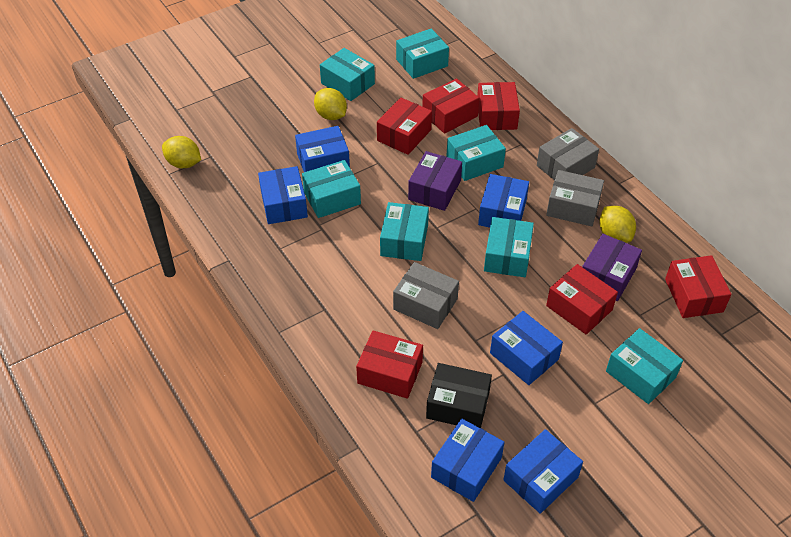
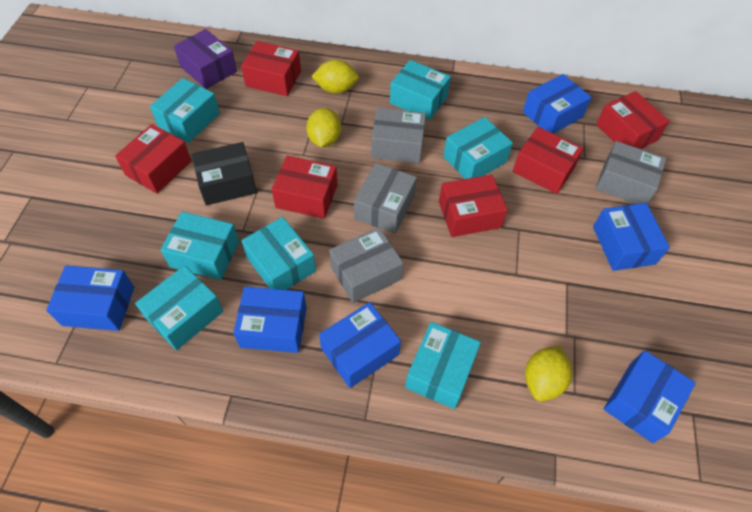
grey box: [393,262,459,329] [537,128,599,180] [546,170,604,226] = 3 -> [329,227,404,303] [354,163,417,234] [371,108,426,163] [595,141,666,204] = 4
purple box: [408,151,462,211] [582,234,642,301] = 2 -> [174,29,237,89] = 1

